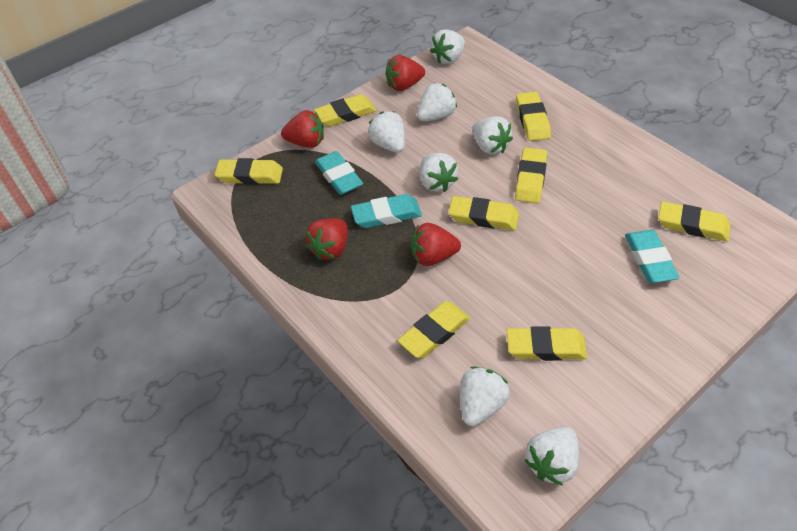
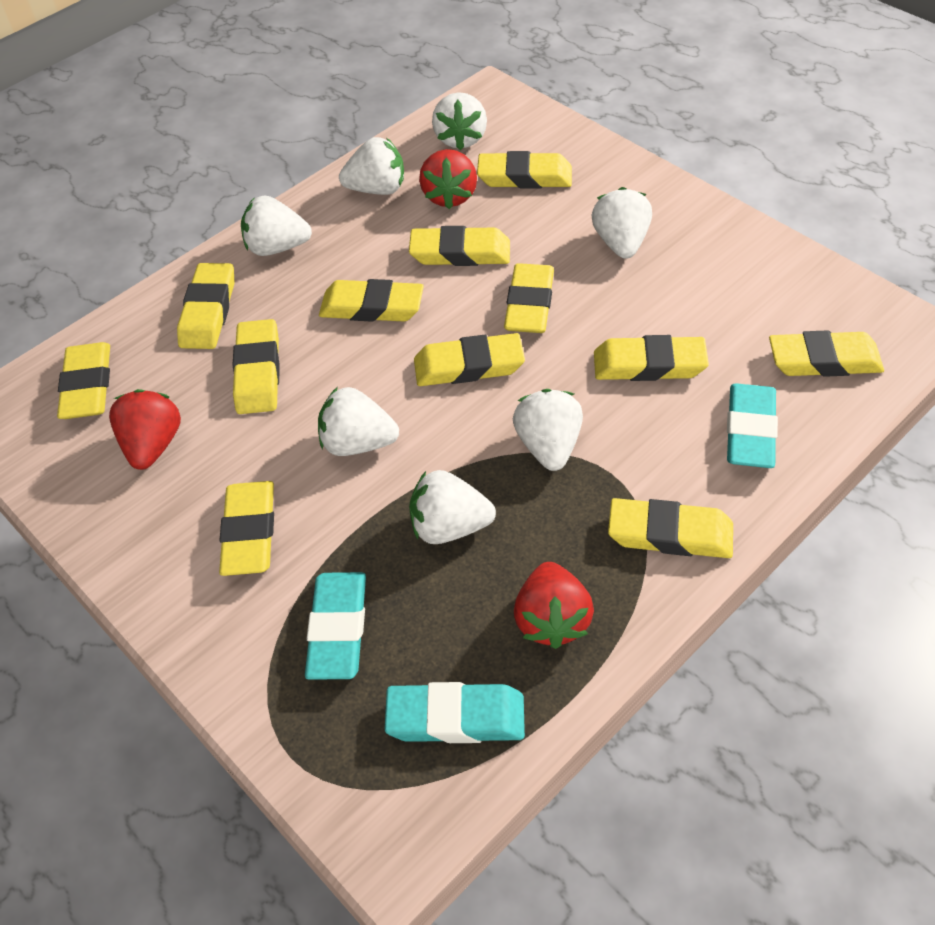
red strawberry: [281,110,324,148] [306,218,348,260] [385,55,425,91] [411,223,461,266] = 4 -> [109,389,181,470] [419,149,477,209] [514,562,594,649] = 3
yellow eraser: [215,158,283,184] [314,94,377,127] [397,301,470,358] [448,196,519,230] [507,326,587,361] [515,148,547,203] [516,92,551,141] [658,202,730,242] = 8 -> [57,342,110,419] [177,263,235,349] [219,481,274,576] [233,319,280,414] [319,279,424,322] [409,226,510,266] [414,333,525,386] [477,151,572,189] [504,263,554,333] [594,335,709,381] [608,498,733,558] [769,330,884,377] = 12

